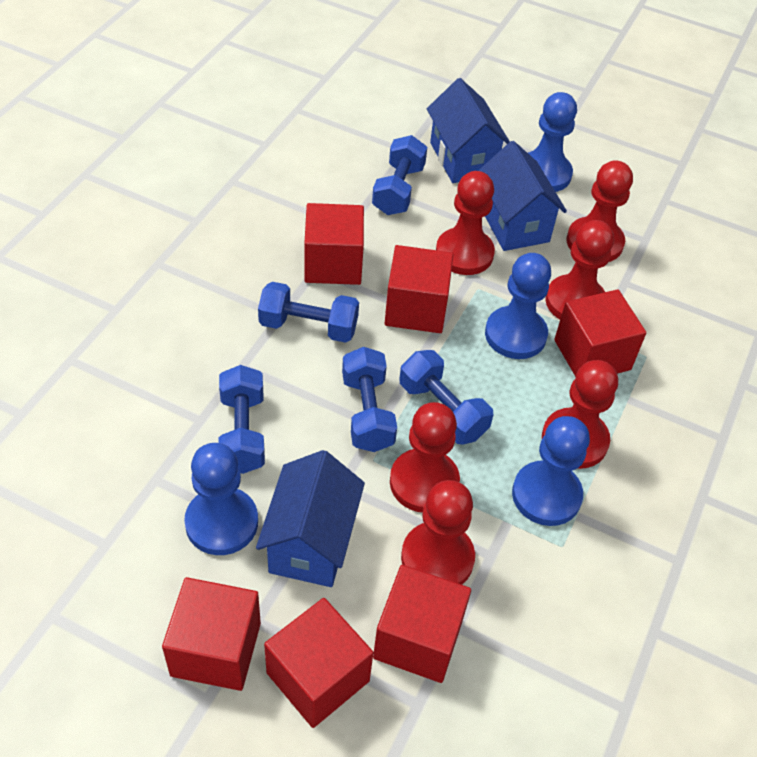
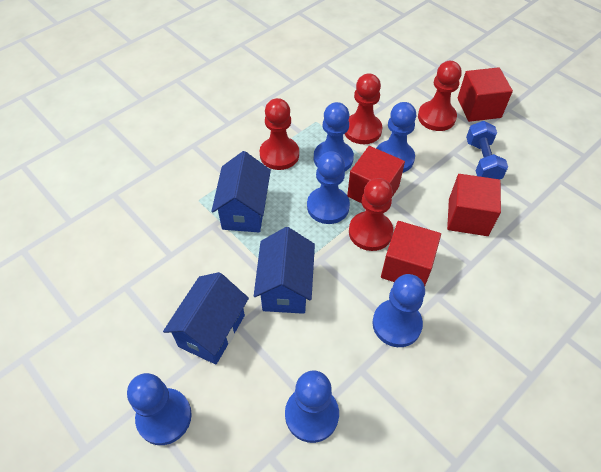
blue dumbbell: [218,365,265,474] [258,282,359,343] [342,347,397,452] [372,135,427,215] [399,350,493,445] = 5 -> [466,121,508,179] = 1
blue pawn: [184,443,258,555] [485,253,551,359] [512,416,590,526] [528,92,577,192] = 4 -> [127,373,192,445] [285,371,339,443] [307,151,350,224] [314,102,354,171] [373,274,425,347] [376,102,416,173] = 6
red cube: [162,577,261,691] [264,598,373,728] [304,203,364,285] [373,565,471,683] [385,245,453,333] [554,289,646,377] = 6 -> [347,146,405,203] [381,221,441,286] [447,174,501,236] [458,67,513,122] = 4
red pawn: [390,402,460,513] [401,480,475,585] [436,171,495,275] [542,360,618,469] [545,220,614,319] [566,160,633,262] = 6 -> [260,98,299,170] [345,73,382,144] [349,178,393,251] [418,61,462,131] = 4

